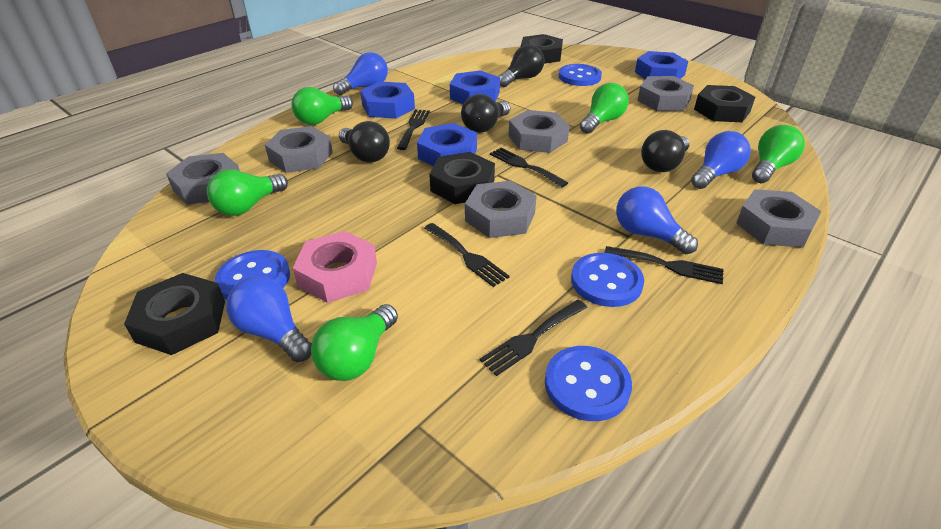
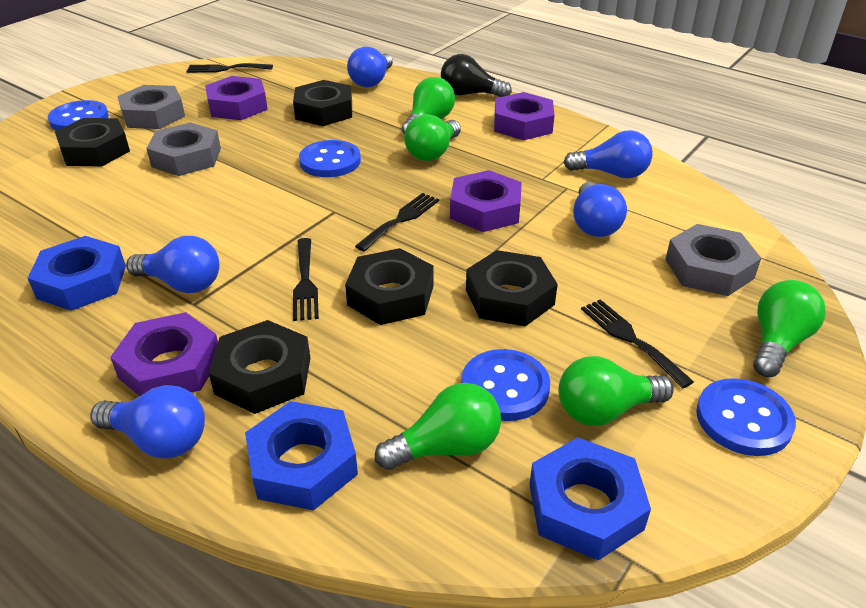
black fork: [397,109,430,150] [424,223,510,287] [480,300,588,376] [490,147,568,187] [604,246,724,284] = 5 -> [186,63,273,73] [293,238,319,321] [355,193,439,252] [581,299,694,389] = 4
black light bulb: [339,121,390,163] [461,94,510,133] [498,44,544,87] [641,130,690,172] = 4 -> [441,54,512,97] = 1
black nut: [124,273,225,355] [429,152,495,204] [521,34,563,64] [694,85,755,122] = 4 -> [55,118,130,167] [209,320,310,414] [293,80,352,126] [345,248,434,325] [466,250,558,327] = 5
blue light bulb: [226,276,312,362] [333,52,388,95] [616,186,698,254] [691,131,751,189] = 4 -> [90,385,205,459] [126,236,219,293] [347,47,393,87] [563,130,653,178] [573,182,627,237] = 5
blue nut: [360,81,415,119] [417,123,477,166] [450,70,500,104] [635,51,688,79] = 4 -> [28,236,126,311] [245,401,358,510] [529,438,651,561] = 3
grey nut: [166,153,240,205] [265,126,333,173] [465,181,537,238] [508,110,570,153] [637,76,694,111] [736,189,822,248] = 6 -> [117,85,185,129] [146,122,221,176] [665,224,761,296] = 3
pink nut: [293,231,377,303] = 1 -> none = 0
purple nut: none = 0 -> [110,312,218,396] [205,76,268,120] [450,170,522,232] [494,92,555,140] = 4

